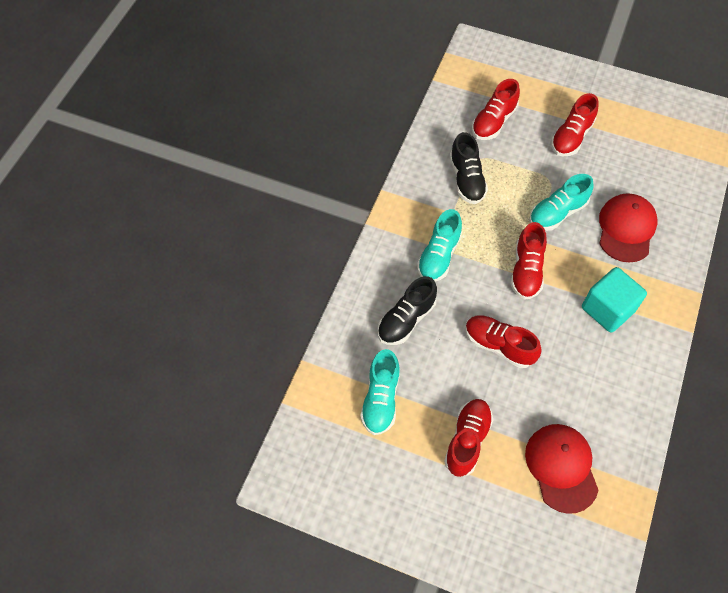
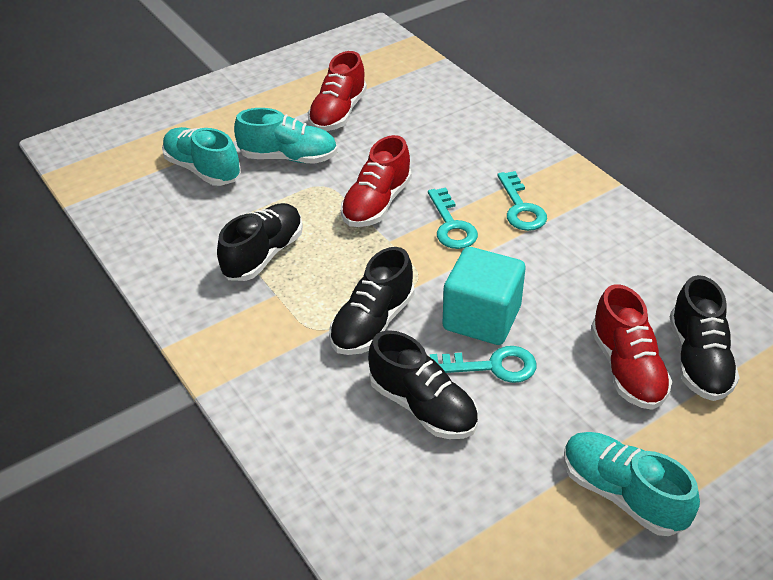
black shoe: [378,276,437,345] [450,132,488,204] = 2 -> [217,203,303,281] [329,247,414,355] [368,330,478,439] [670,275,740,401] = 4
red cap: [525,424,599,514] [599,193,658,263] = 2 -> none = 0
red shoe: [444,399,493,477] [465,315,542,368] [472,79,520,140] [510,222,547,300] [551,93,599,156] = 5 -> [308,51,367,131] [341,135,412,227] [591,284,672,410] = 3
turquoise key: none = 0 -> [428,187,478,249] [430,346,536,383] [497,171,547,231] = 3

